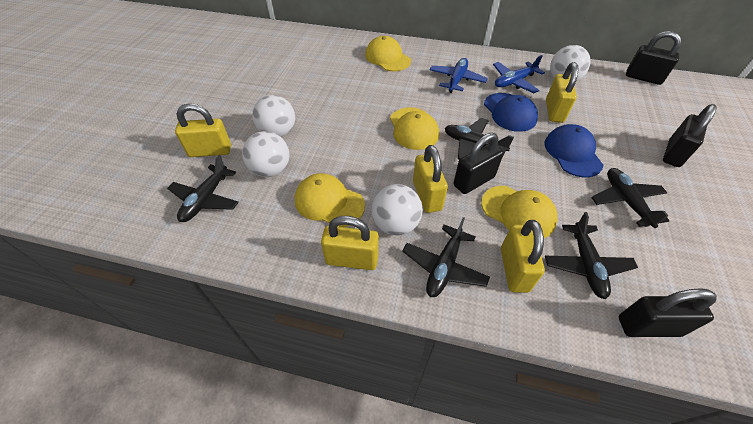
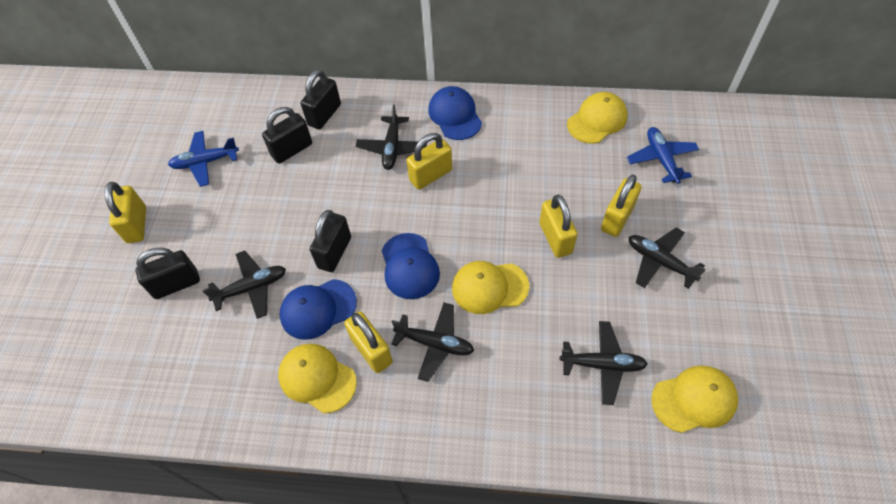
blue cap: [484,93,538,132] [545,124,603,177] = 2 -> [279,279,357,340] [382,233,440,299] [428,86,482,140] = 3
white ball: [242,131,290,177] [252,95,295,137] [371,184,423,235] [550,45,591,81] = 4 -> none = 0

